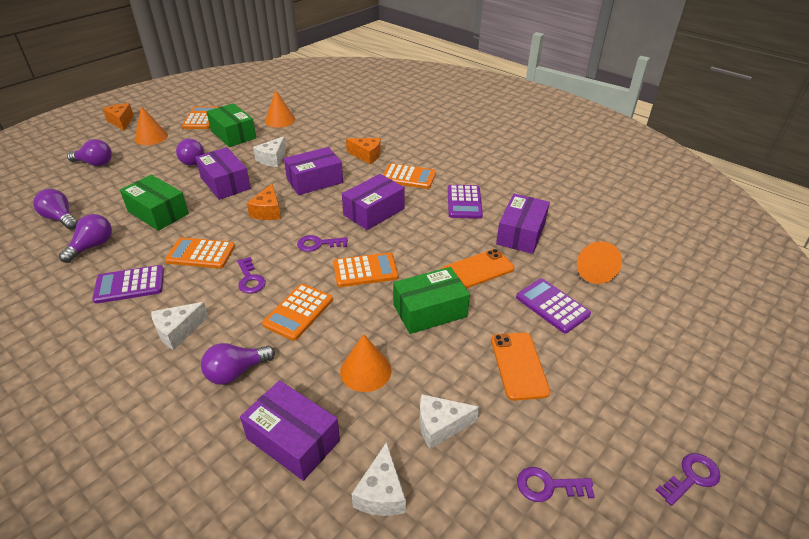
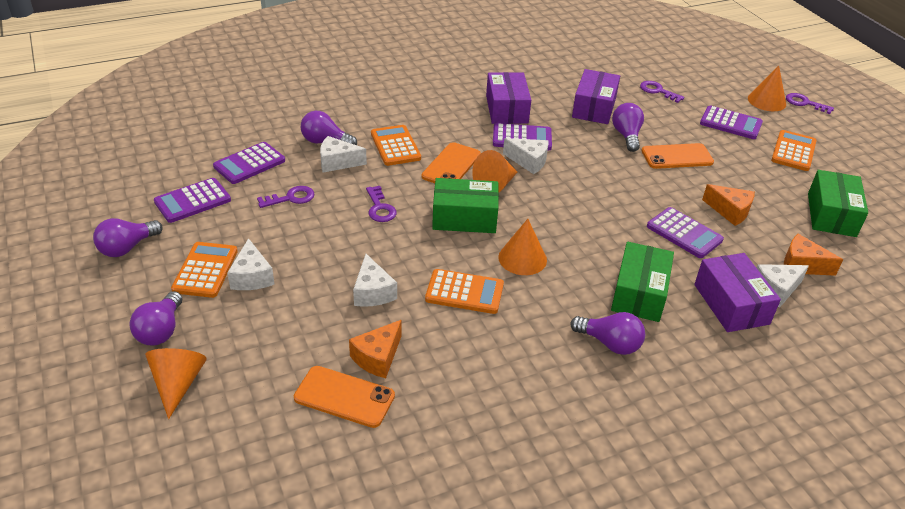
orange calculator: [165,237,235,269] [182,106,218,129] [262,284,333,341] [333,252,399,287] [383,163,436,189] = 5 -> [171,242,238,298] [371,125,421,166] [425,269,504,314] [771,130,817,171] = 4
orange phone: [442,249,515,289] [491,332,550,401] = 2 -> [294,366,395,428] [421,142,481,183] [641,143,714,169] = 3
purple box: [195,147,251,200] [240,380,340,481] [284,147,343,195] [342,174,405,230] [496,194,550,254] = 5 -> [486,72,531,124] [572,69,620,124] [694,253,781,332] = 3
purple calculator: [92,265,164,304] [448,185,483,219] [516,278,591,333] = 3 -> [154,178,231,223] [213,142,285,184] [493,123,552,150] [647,207,724,258] [700,105,763,139] = 5
white cheese: [151,302,209,350] [253,136,286,167] [352,442,406,516] [420,394,479,449] = 4 -> [227,238,274,290] [320,136,367,172] [353,254,397,307] [503,138,548,174] [757,264,809,308] = 5

